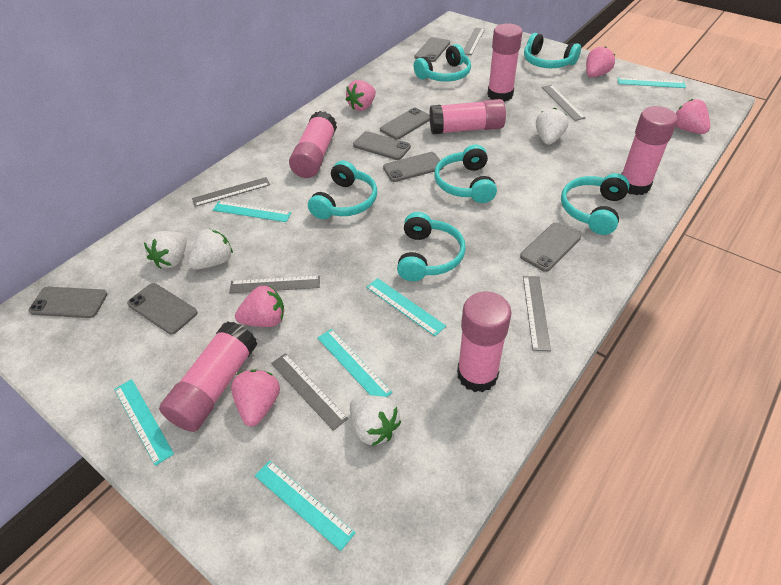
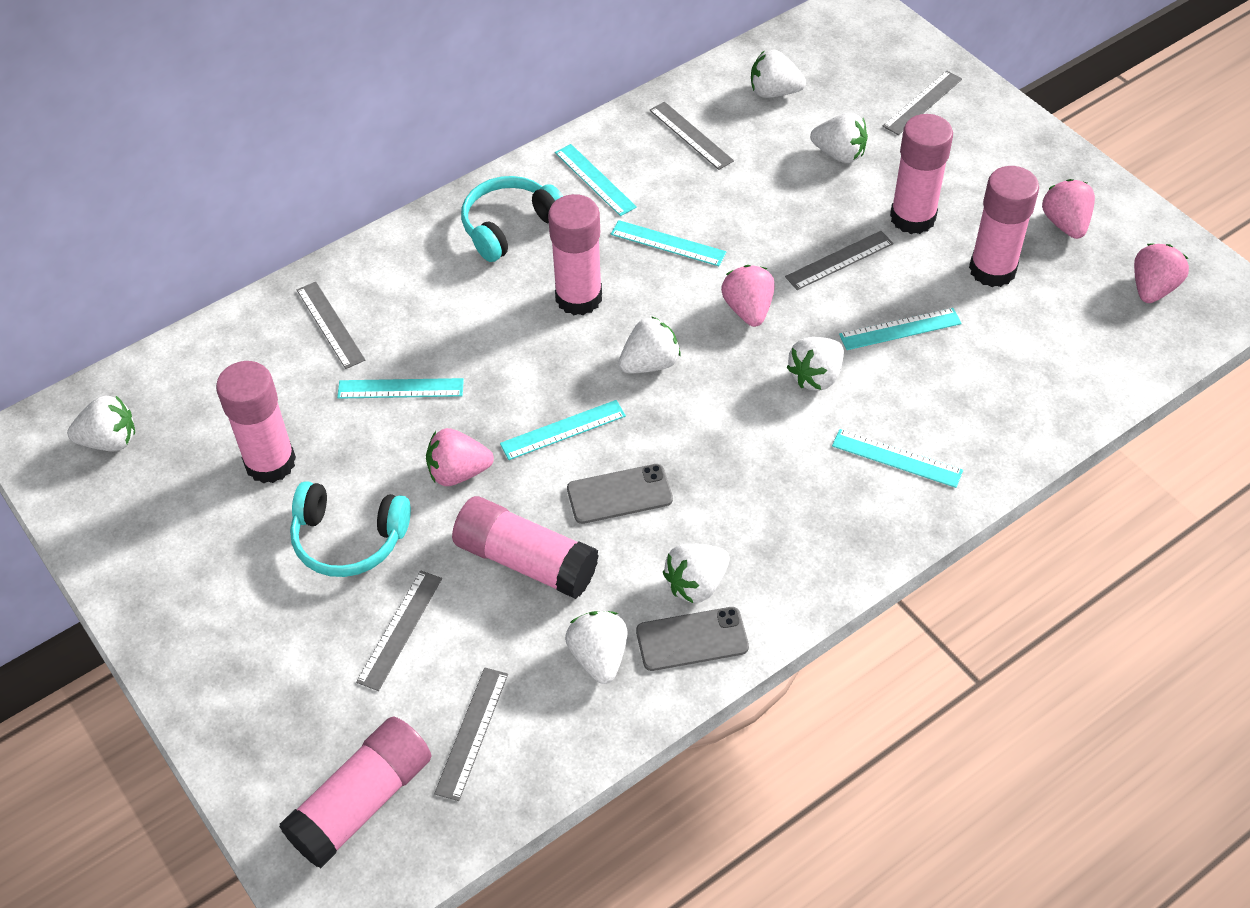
grey phone: [29,287,107,318] [127,283,197,334] [353,131,411,160] [380,107,430,140] [383,152,444,182] [414,37,450,62] [520,222,581,272] = 7 -> [567,464,673,524] [636,607,749,671] = 2
pink strawberry: [231,369,280,426] [235,285,284,327] [346,80,376,111] [586,46,615,77] [676,99,710,134] = 5 -> [426,428,494,486] [721,265,775,327] [1042,179,1095,239] [1134,244,1189,303] = 4
turquoise headphones: [308,161,377,219] [397,212,466,281] [414,44,471,82] [434,145,497,203] [524,33,581,68] [561,173,630,235] = 6 -> [290,481,411,577] [461,176,563,262] = 2
white strawberry: [144,231,187,269] [188,228,233,270] [350,395,401,446] [536,108,568,145] = 4 -> [67,396,135,451] [565,611,627,684] [618,316,681,373] [663,544,730,603] [751,50,806,98] [787,337,844,391] [810,113,868,163] = 7

